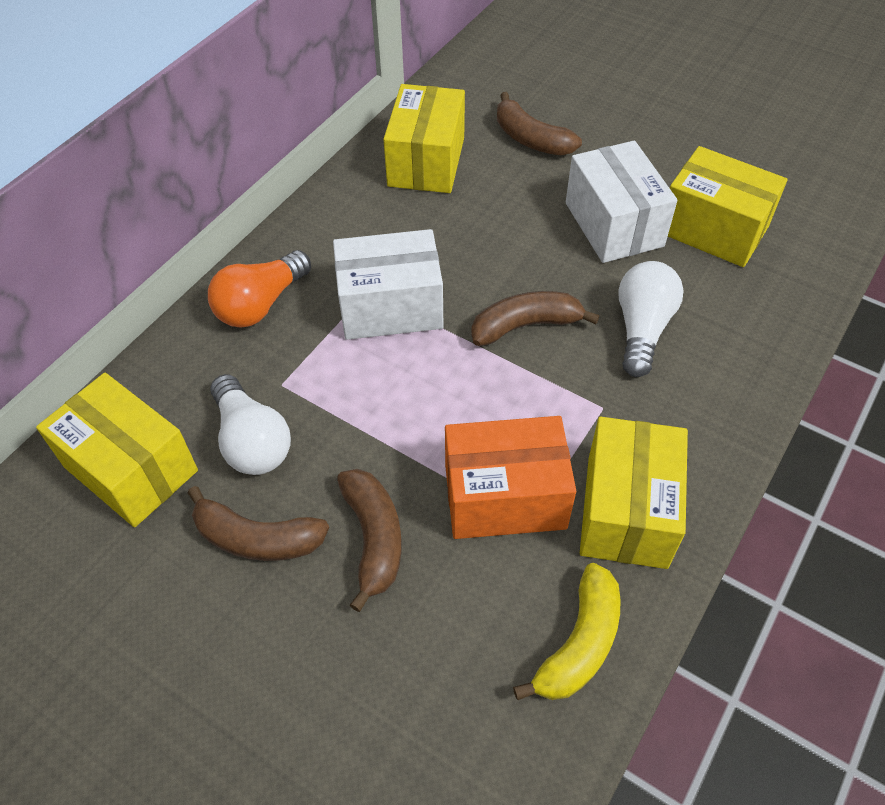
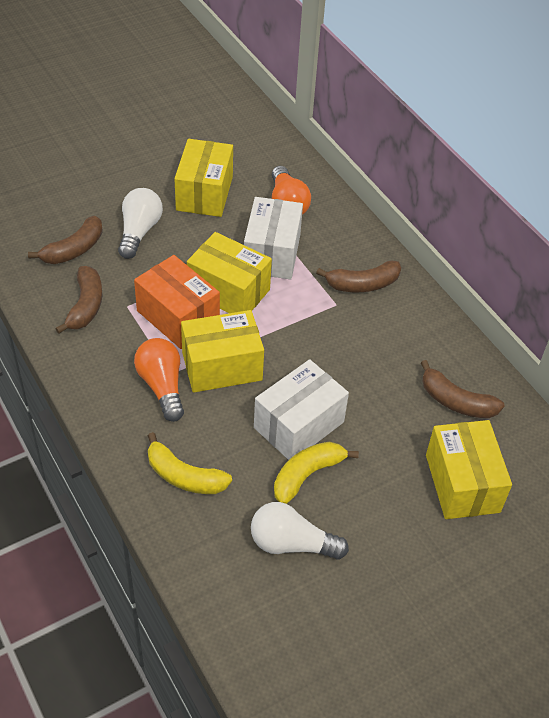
orange light bulb: [208,250,311,327] = 1 -> [134,338,184,422] [272,166,311,215] = 2
yellow banana: [513,563,620,700] = 1 -> [148,432,232,494] [274,442,359,504] = 2

